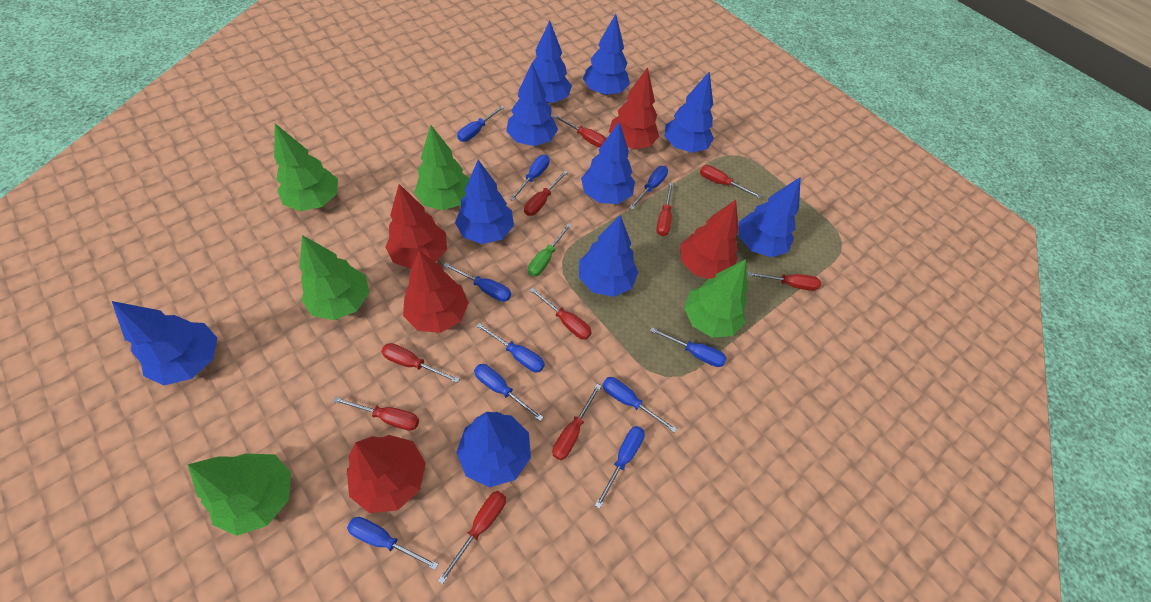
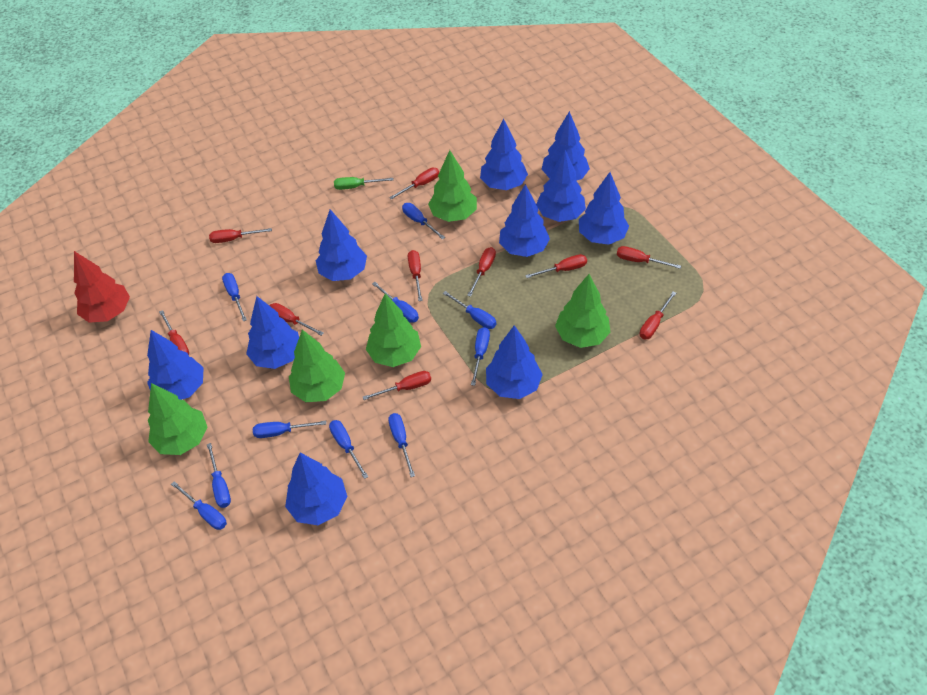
red tree: [347,435,426,513] [385,184,447,269] [403,250,469,333] [609,67,659,149] [680,200,739,279] = 5 -> [74,251,130,323] = 1

